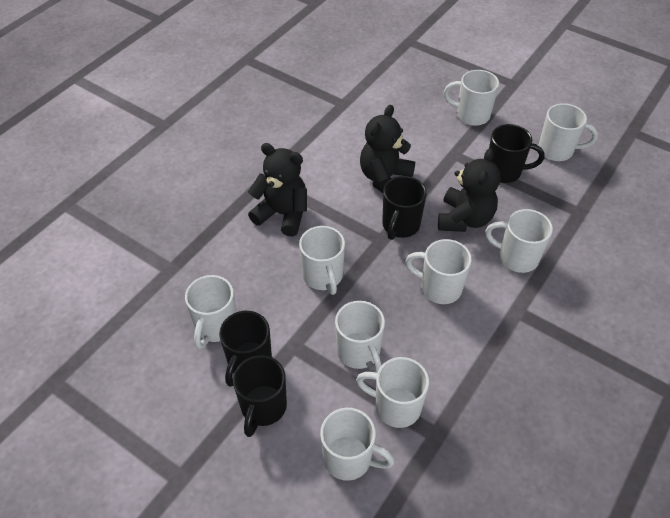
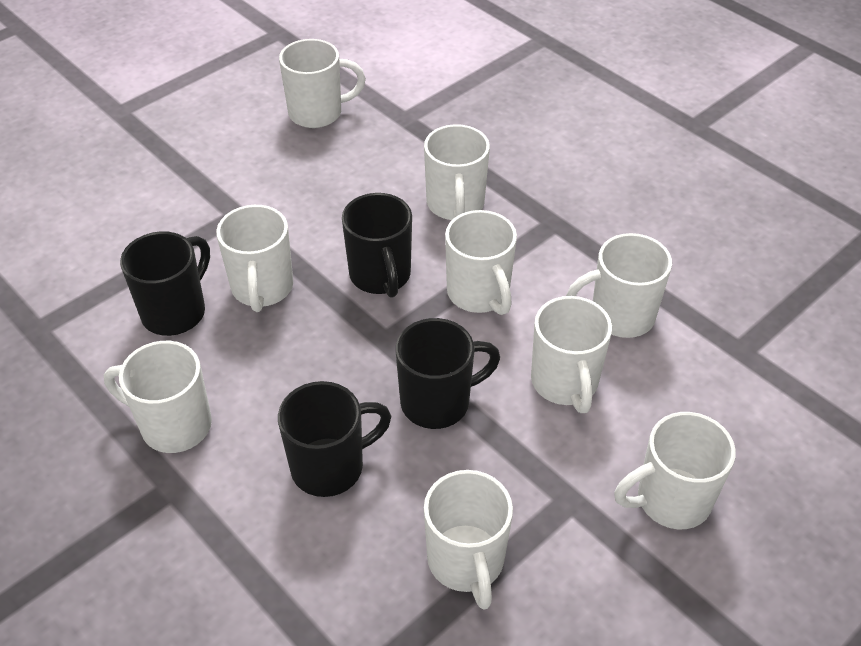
black teddy bear: [248,143,307,237] [360,105,415,193] [438,148,501,232] = 3 -> none = 0

